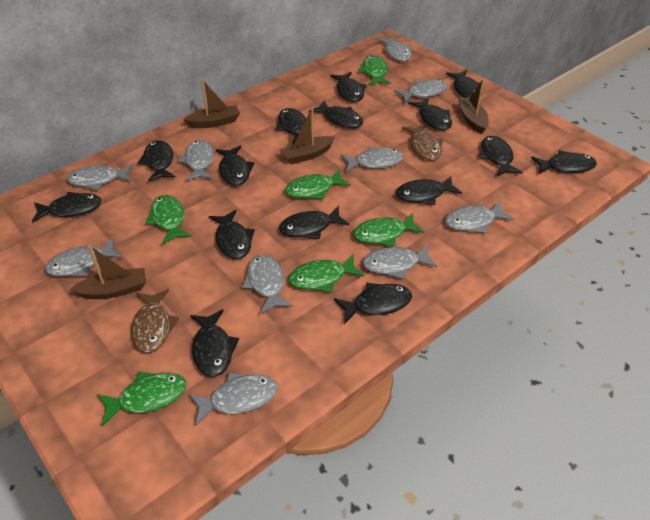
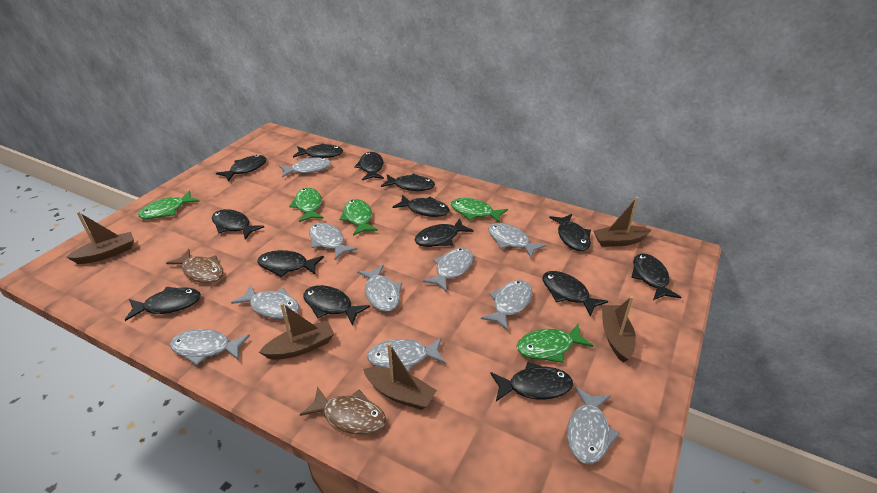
black fish: [32,192,102,222] [137,141,175,182] [190,309,239,377] [209,210,255,259] [216,146,255,186] [276,108,312,144] [279,206,349,239] [309,101,363,128] [330,72,366,102] [334,282,412,324] [396,176,462,205] [408,97,452,130] [446,70,482,98] [479,136,523,176] [531,150,597,174] = 15 -> [125,287,201,321] [212,209,264,240] [216,155,267,182] [257,250,324,277] [293,143,343,158] [303,285,370,326] [354,152,384,180] [381,173,435,191] [392,195,450,217] [415,218,474,247] [490,362,573,401] [543,271,608,317] [549,214,591,251] [631,253,681,300] = 14
brown boat: [70,245,146,299] [183,79,240,128] [280,108,335,164] [458,79,489,134] = 4 -> [66,212,134,264] [259,303,334,360] [363,343,437,410] [593,197,651,247] [602,296,636,363] = 5
green fish: [97,372,186,426] [146,195,191,244] [285,169,351,199] [288,255,364,292] [353,213,424,246] [358,55,391,85] = 6 -> [138,191,200,219] [289,188,324,222] [340,199,378,236] [451,198,508,223] [516,324,593,363] = 5

